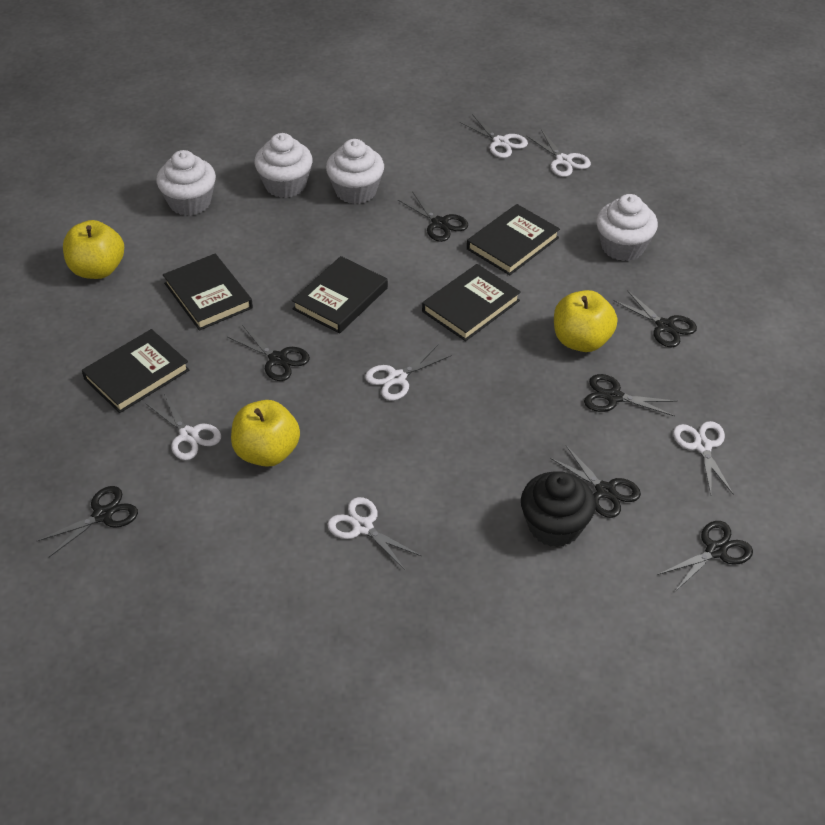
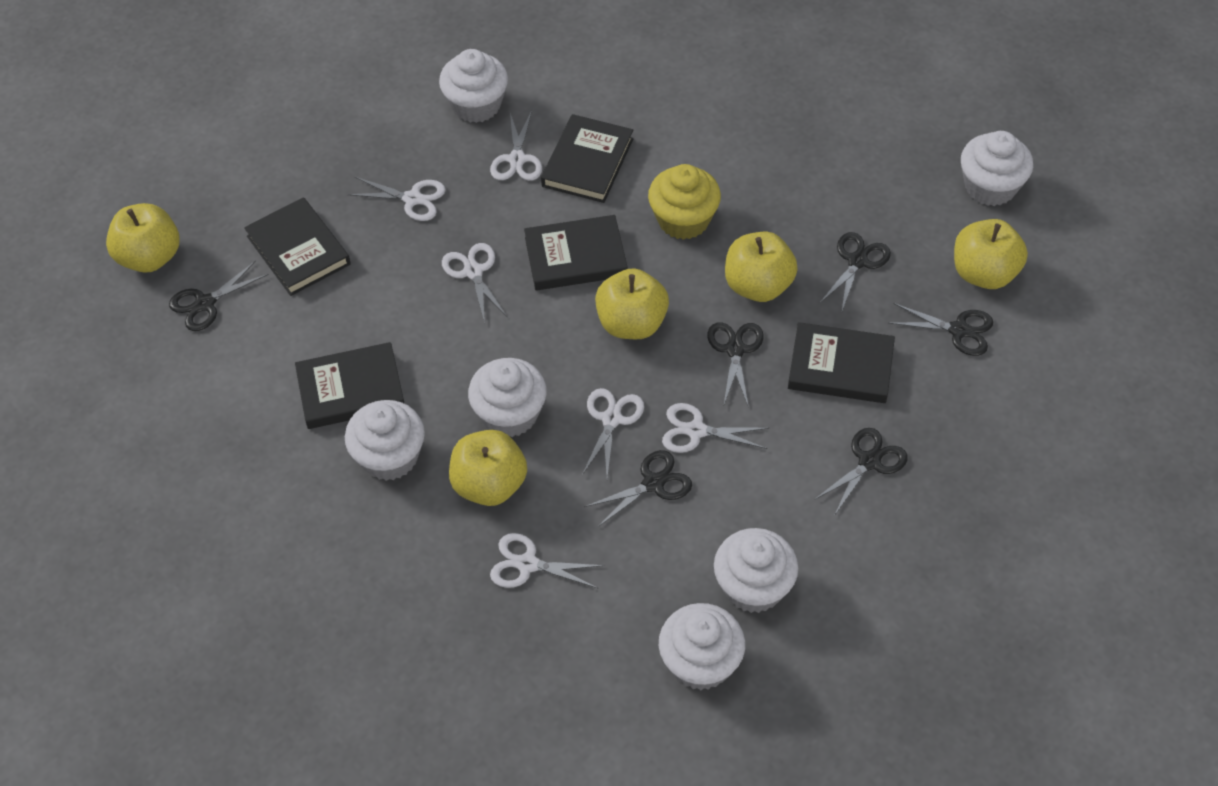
black cupcake: [521,471,596,547] = 1 -> none = 0
black scissors: [37,486,138,557] [228,325,310,381] [398,191,468,242] [550,446,641,518] [584,374,678,416] [614,290,697,347] [658,521,753,593] = 7 -> [169,261,269,331] [584,450,692,527] [707,322,764,408] [814,428,908,516] [819,232,891,311] [889,303,993,356] = 6
white cupcake: [157,150,216,216] [254,133,313,198] [326,139,384,204] [596,194,658,261] = 4 -> [345,400,425,481] [439,49,508,123] [468,358,547,437] [659,603,745,690] [714,528,798,613] [961,131,1033,206] = 6
yellow apple: [63,220,124,279] [231,400,300,467] [554,290,617,352] = 3 -> [106,203,179,273] [449,430,527,506] [595,268,669,339] [725,232,798,302] [954,219,1028,289] = 5
yellow cupcake: none = 0 -> [648,164,721,240] = 1

